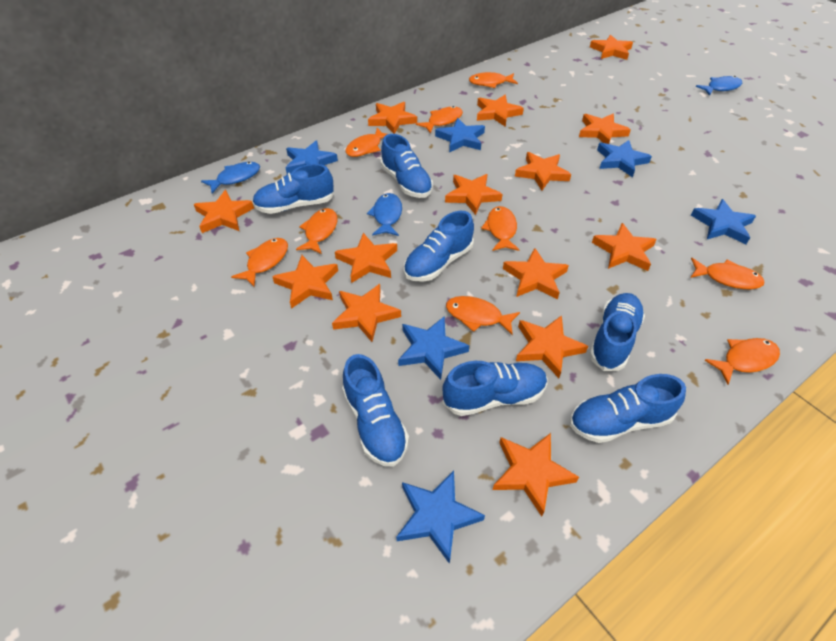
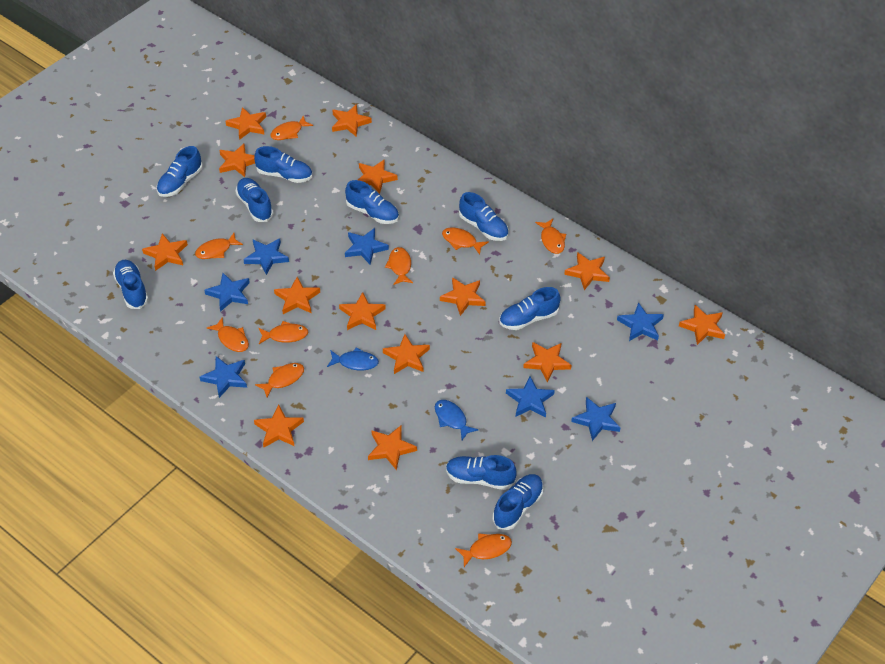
blue fish: [201,162,260,193] [367,193,402,236] [696,76,742,96] = 3 -> [327,347,379,370] [435,400,479,440] = 2
blue shoe: [252,164,334,214] [342,354,409,466] [381,134,433,198] [404,211,474,282] [442,361,547,416] [570,374,686,443] [589,293,645,371] = 7 -> [113,260,148,309] [157,146,203,197] [235,178,273,222] [254,146,312,183] [345,180,399,224] [446,455,517,490] [459,192,509,241] [493,474,544,530] [499,287,561,330] = 9
blue star: [285,140,338,174] [396,471,485,564] [398,316,470,380] [435,118,485,152] [597,140,652,178] [691,199,756,244] = 6 -> [200,356,247,398] [204,273,250,312] [243,238,289,275] [345,228,389,265] [506,377,555,417] [571,397,621,441] [617,302,664,341] = 7

